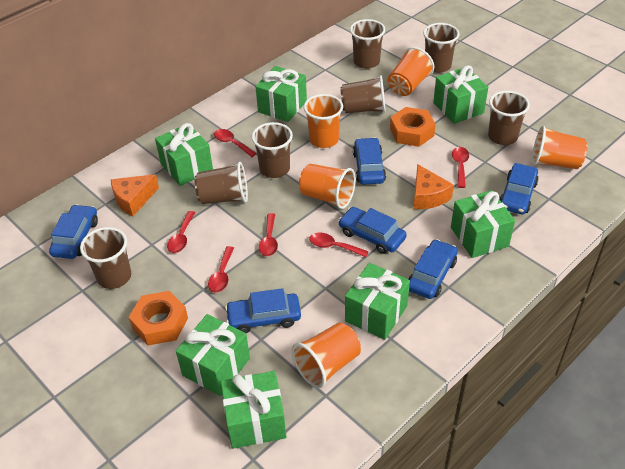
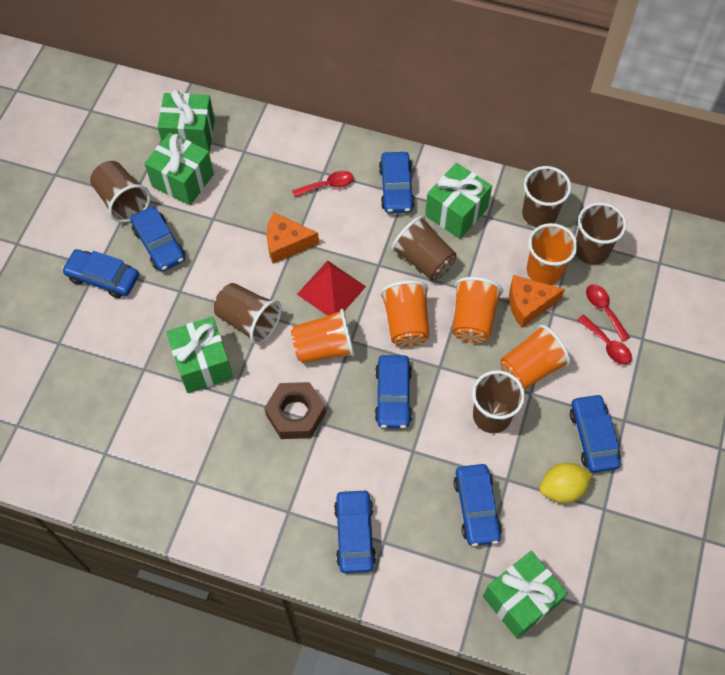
blue car: [49,204,98,259] [225,288,301,333] [338,207,407,254] [353,137,386,185] [408,239,458,299] [499,163,539,214] = 6 -> [62,249,139,298] [130,206,185,272] [334,489,376,573] [375,355,412,428] [379,152,415,213] [454,464,502,546] [570,394,621,473] = 7
brown cup: [80,227,131,289] [195,162,248,204] [252,122,293,178] [340,75,386,113] [350,19,385,69] [423,23,460,73] [488,91,530,145] = 7 -> [90,161,151,223] [214,283,282,344] [391,216,456,280] [472,370,525,433] [522,166,571,228] [576,202,627,265] = 6
brown nut: none = 0 -> [264,382,326,439] = 1
green gift: [155,123,213,186] [176,314,250,396] [221,371,286,449] [255,66,307,122] [345,263,410,340] [433,65,488,124] [451,190,515,258] = 7 -> [145,132,214,205] [158,90,215,153] [166,317,233,393] [425,163,492,239] [483,551,568,639] = 5
orange nut: [129,291,188,346] [390,107,436,147] = 2 -> none = 0
red pyramid: none = 0 -> [297,261,366,316] = 1
red spoon: [167,211,195,253] [208,246,234,293] [214,129,257,157] [259,213,278,256] [309,233,369,257] [452,147,469,188] = 6 -> [292,171,354,197] [577,315,632,365] [586,284,630,342] = 3
yellow lemon: none = 0 -> [540,463,593,503] = 1

